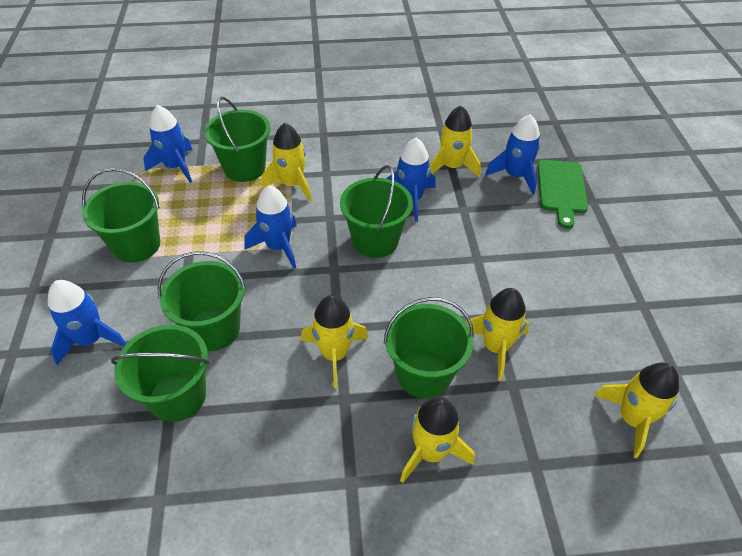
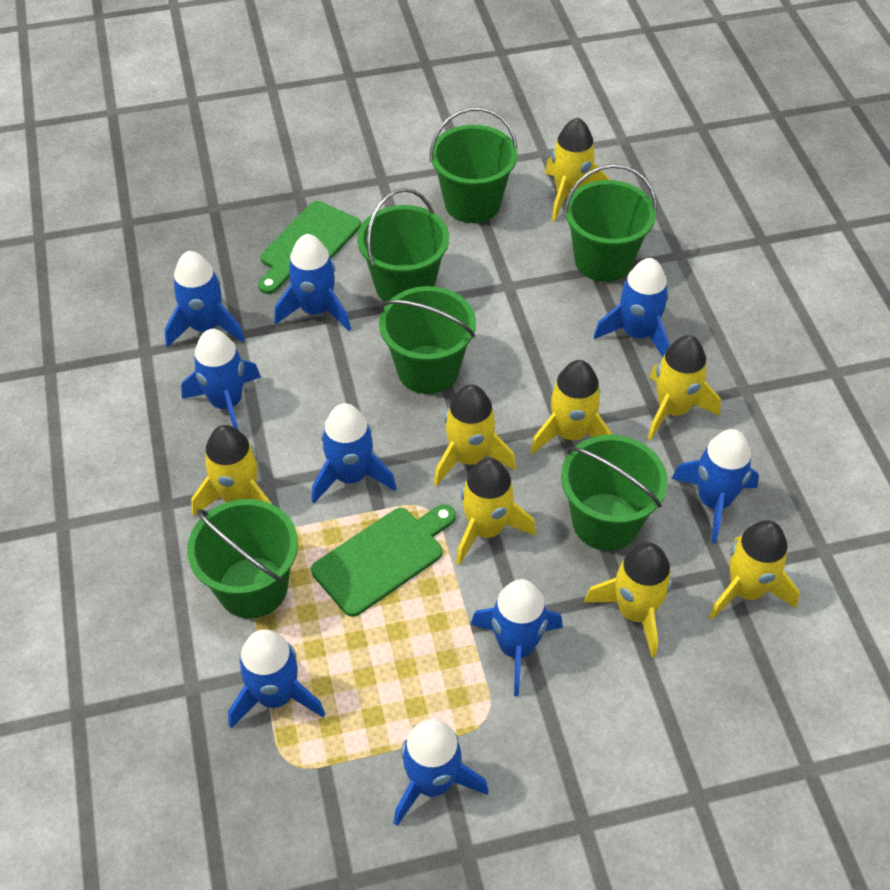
blue rocket: [48,280,126,365] [143,105,193,183] [244,185,297,269] [386,138,436,222] [485,114,540,194] = 5 -> [165,251,245,348] [181,329,261,430] [228,629,325,728] [274,234,351,331] [312,403,397,503] [394,719,489,826] [471,579,563,696] [593,258,670,357] [671,429,759,543] = 9
green cutting board: [538,160,588,229] = 1 -> [258,201,361,294] [311,504,456,617] = 2
yellow rocket: [261,123,312,201] [301,295,368,389] [400,397,474,483] [430,105,481,177] [466,288,529,381] [594,362,679,458] = 6 -> [191,425,272,516] [434,384,516,486] [456,458,536,565] [530,360,612,454] [545,118,609,222] [584,543,673,658] [647,335,721,441] [709,520,800,620] = 8

